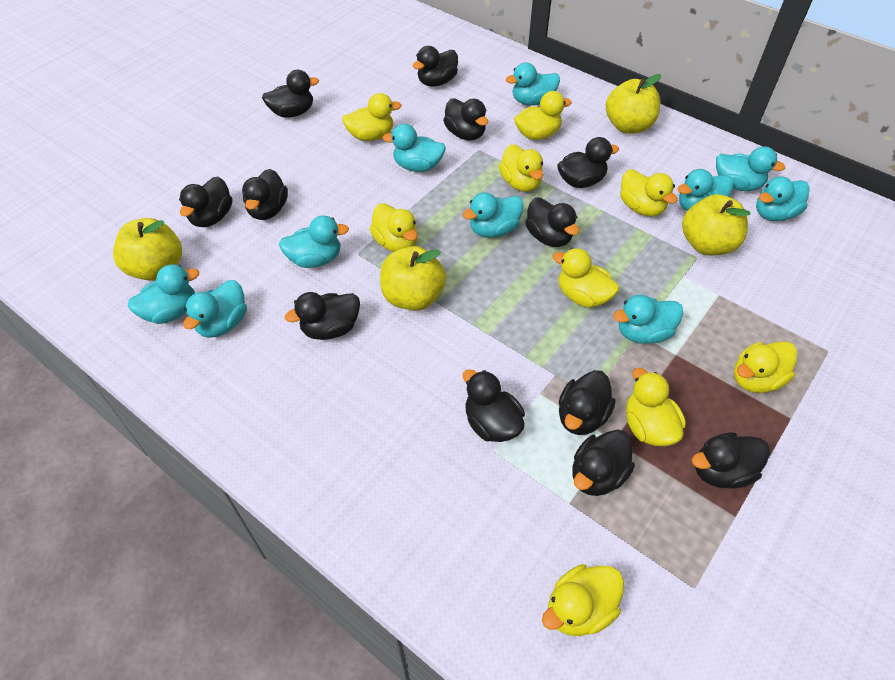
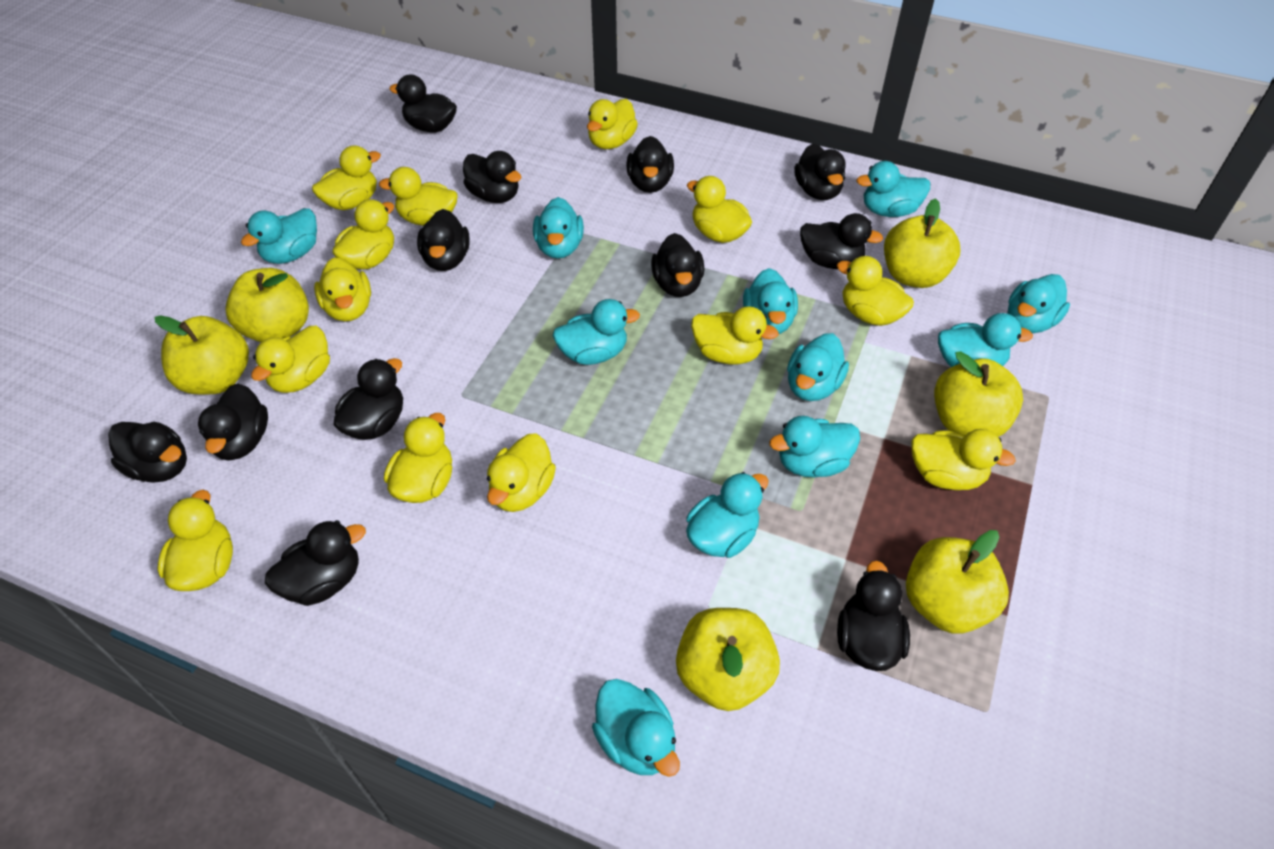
turquoise duck: [128,264,199,324] [183,280,247,338] [279,216,349,268] [382,124,446,172] [463,192,523,238] [506,62,560,106] [613,294,683,344] [678,169,733,211] [716,146,785,191] [756,176,809,221] = 10 -> [241,208,317,264] [533,197,584,259] [552,299,640,365] [592,679,680,777] [686,472,769,558] [743,268,798,334] [769,416,860,477] [787,333,849,401] [856,161,930,217] [938,313,1033,367] [1008,274,1070,333] = 11
yellow apple: [113,218,182,281] [380,246,446,311] [606,74,661,134] [682,194,750,255] = 4 -> [155,315,249,395] [226,268,309,342] [676,608,780,711] [884,198,960,288] [906,530,1009,634] [934,351,1023,437] = 6
yellow duck: [342,93,401,141] [370,203,418,252] [499,144,543,192] [514,91,572,140] [542,564,624,636] [552,248,619,307] [620,169,677,216] [626,368,686,446] [734,342,797,393] = 9 -> [157,490,233,591] [251,326,330,393] [312,145,381,210] [314,257,371,321] [332,199,394,269] [379,167,458,226] [384,413,452,503] [487,433,556,512] [587,99,638,149] [687,176,752,243] [691,306,779,364] [837,256,914,326] [911,429,1016,490] = 13

